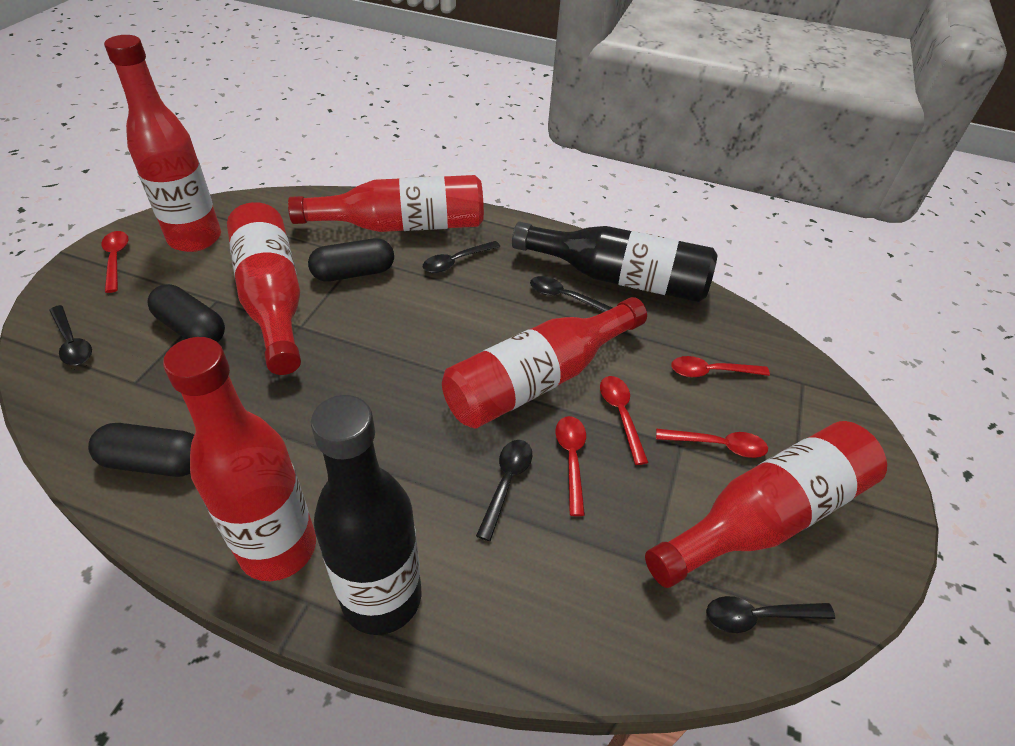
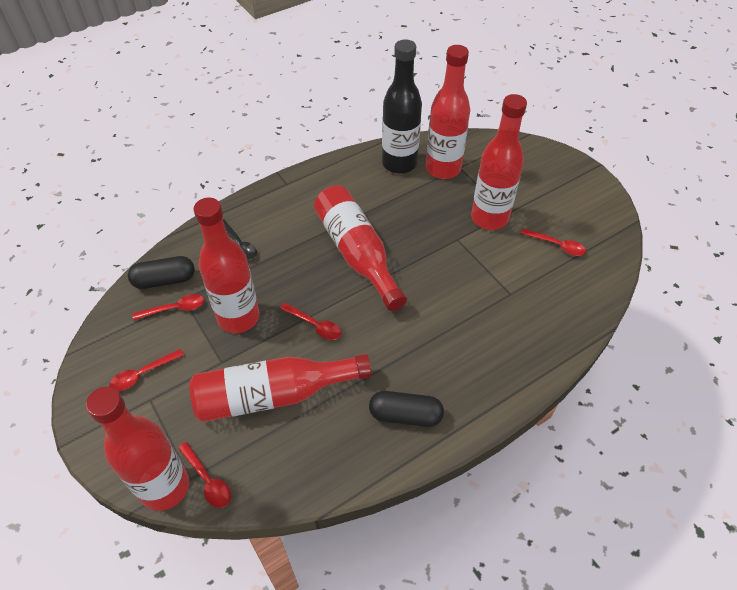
black bottle: [311,395,421,635] [512,222,717,302] = 2 -> [382,40,422,174] = 1
black capsule: [88,423,194,477] [147,284,225,342] [308,238,394,282] = 3 -> [128,256,195,289] [369,391,444,427] = 2
black spoon: [49,305,92,365] [423,241,500,273] [476,440,532,541] [530,276,612,312] [706,596,835,633] = 5 -> [223,219,257,260] = 1

